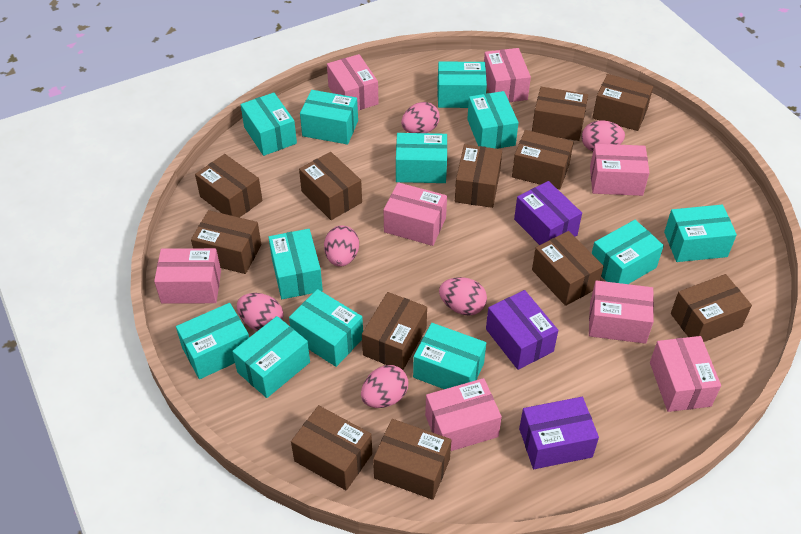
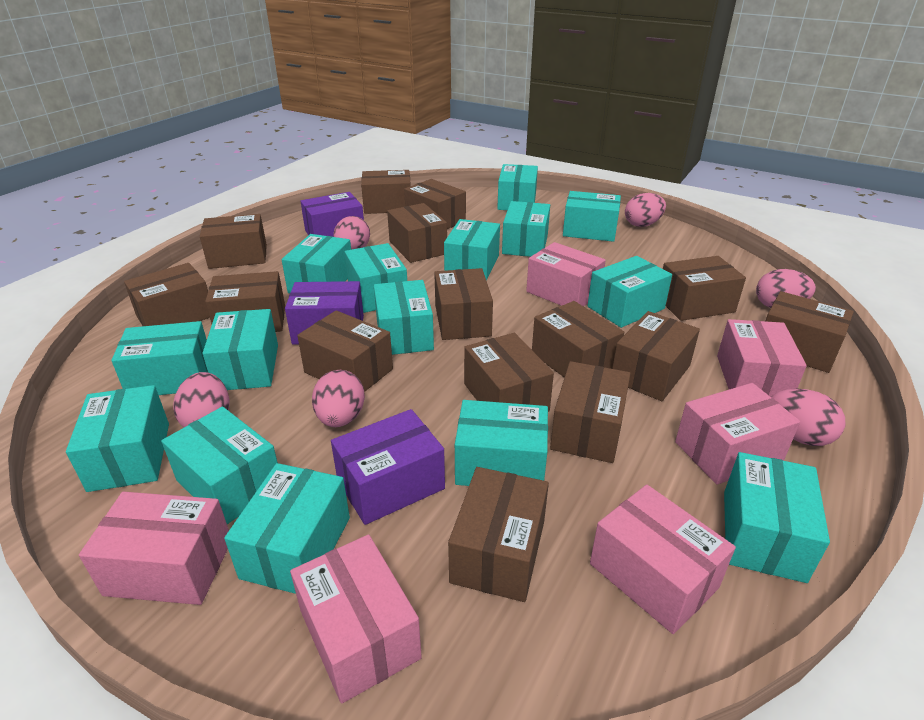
brown box: [191,210,261,274] [195,154,263,218] [291,405,372,491] [299,152,362,220] [362,292,427,370] [373,419,451,500] [455,144,502,208] [512,130,574,190] [532,87,588,141] [532,231,604,306] [592,74,653,131] [671,274,752,342] = 12 -> [124,263,210,326] [200,214,267,269] [205,271,285,332] [297,310,393,392] [361,170,411,214] [387,203,447,263] [404,179,466,229] [434,268,493,340] [448,467,549,602] [464,333,554,412] [532,301,624,378] [550,361,630,463] [612,311,700,401] [663,256,746,321] [766,291,854,373] = 15
pink box: [154,248,221,303] [327,54,379,110] [384,182,447,246] [425,378,502,451] [484,48,531,102] [589,280,654,344] [590,144,649,196] [650,336,721,412] = 8 -> [79,492,229,605] [290,534,422,704] [526,242,606,306] [590,484,736,634] [675,383,800,485] [717,319,807,397] = 6
turquoise box: [176,303,249,379] [232,316,310,398] [240,92,297,156] [268,229,323,299] [289,289,363,367] [300,90,358,145] [396,133,447,183] [413,323,486,389] [438,62,487,108] [467,91,519,149] [592,220,664,284] [664,205,737,262] = 12 -> [66,385,169,492] [111,321,208,395] [161,406,278,524] [203,309,278,390] [224,463,350,594] [281,234,351,293] [345,243,407,313] [374,280,434,355] [444,219,500,281] [455,400,548,486] [497,164,538,210] [502,201,550,257] [563,191,621,242] [587,256,672,328] [724,452,830,583] = 15

